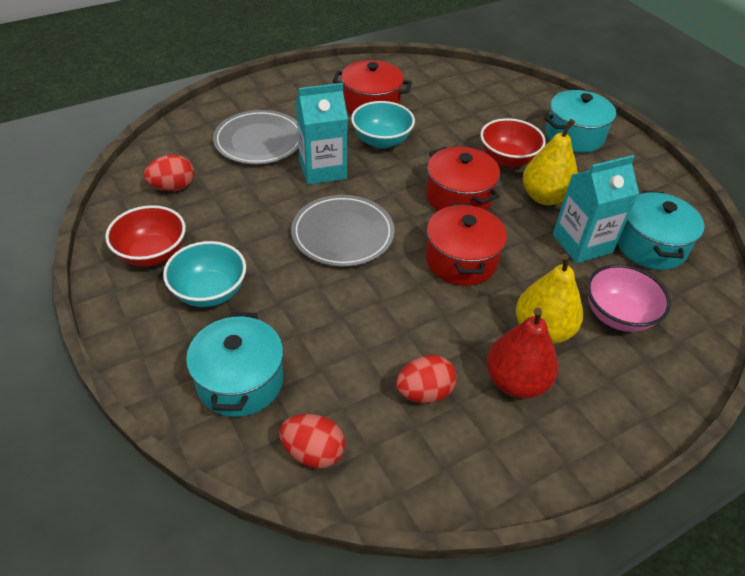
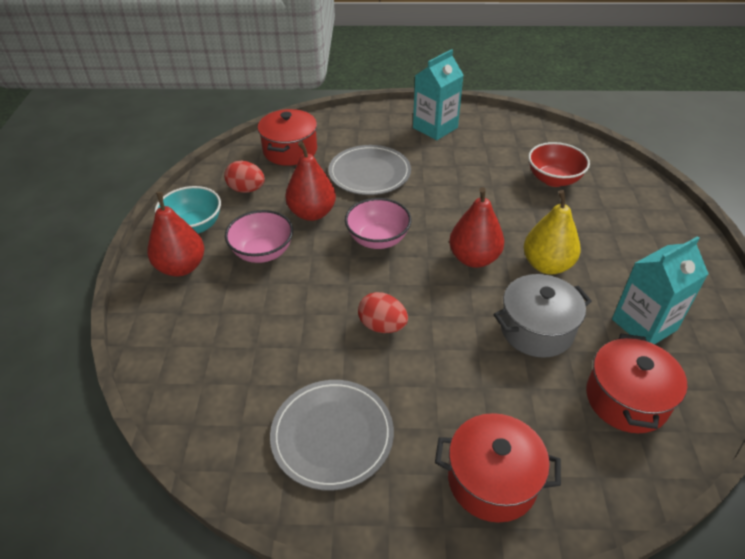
grey pot: none = 0 -> [493,274,592,358] = 1
pink bowl: [587,264,671,332] = 1 -> [225,210,293,263] [345,198,412,249] = 2
red bowl: [105,205,186,267] [480,118,546,167] = 2 -> [528,142,590,187] = 1
red egg: [144,154,194,192] [279,414,345,469] [396,355,457,403] = 3 -> [224,161,265,193] [358,292,408,333] = 2
red pear: [487,308,558,399] = 1 -> [147,192,204,276] [286,141,336,221] [449,187,504,268] = 3
turquoise bowl: [163,241,246,307] [351,101,415,149] = 2 -> [155,186,221,234] = 1
turquoise pot: [186,312,283,417] [544,90,619,153] [617,190,704,270] = 3 -> none = 0
yellow pear: [516,253,583,344] [523,119,578,205] = 2 -> [524,190,581,275] = 1

